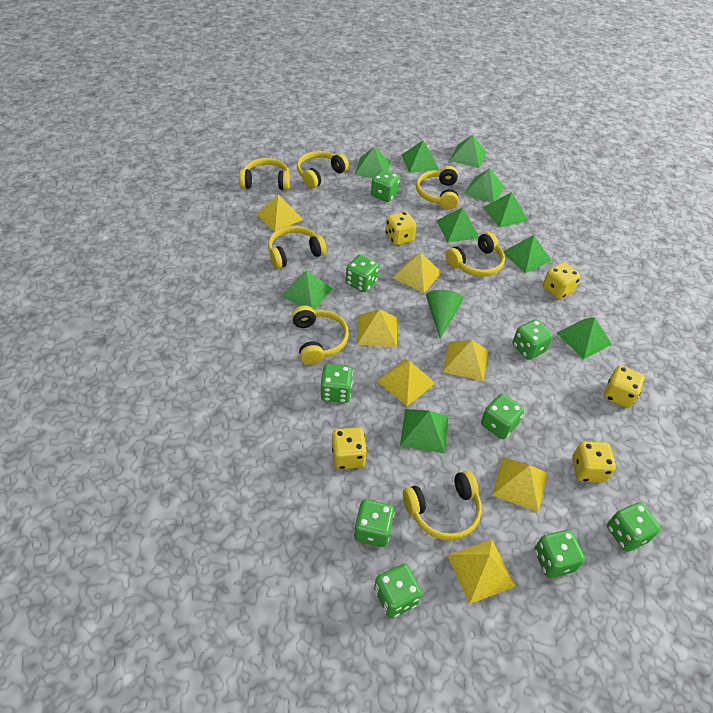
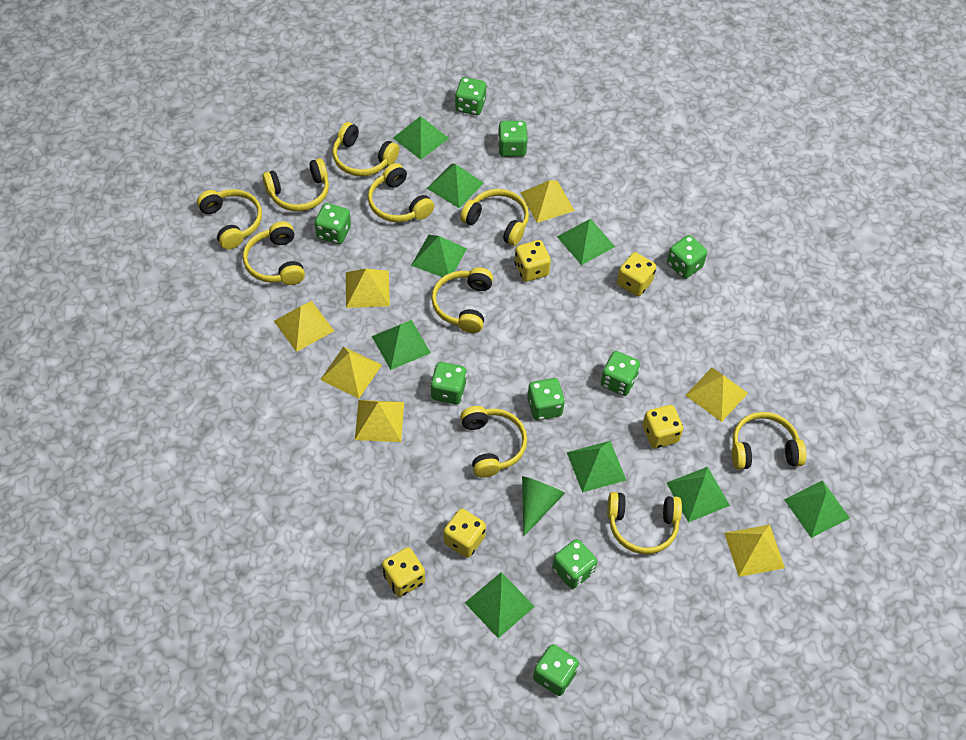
green pyramid: [281,270,333,309] [354,147,391,178] [400,409,448,453] [401,140,439,173] [437,207,479,243] [450,135,486,168] [464,168,504,203] [483,192,528,228] [503,235,551,273] [557,317,612,359] = 10 -> [372,320,431,370] [393,116,449,160] [411,235,467,277] [427,164,484,208] [465,572,535,638] [557,219,615,265] [567,441,626,493] [667,467,730,522] [784,480,850,538] = 9
yellow headphones: [239,158,290,190] [268,226,327,269] [292,306,349,365] [297,151,349,189] [403,470,482,540] [416,166,459,210] [446,232,505,277] = 7 -> [197,189,262,250] [243,221,305,285] [263,158,329,211] [332,122,399,176] [368,163,434,222] [431,267,493,333] [460,189,529,246] [460,406,527,478] [607,492,682,554] [732,412,806,470] = 10

